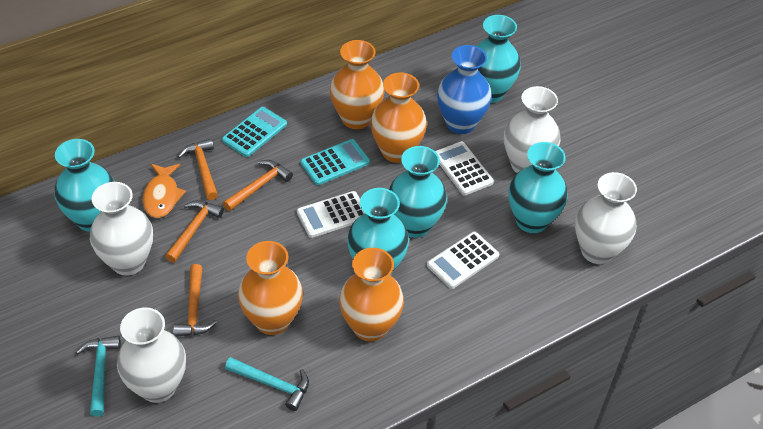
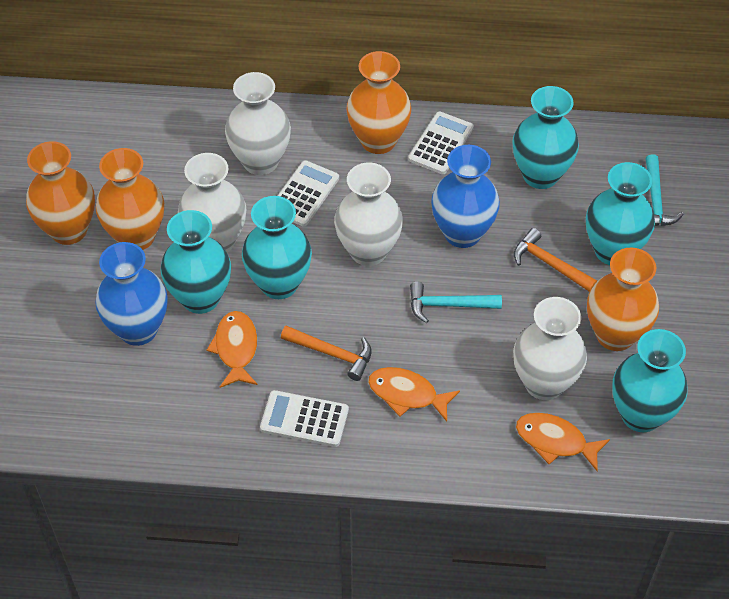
blue vase: [437,45,492,134] = 1 -> [95,242,168,346] [431,145,500,248] = 2
orange fish: [143,164,186,218] = 1 -> [207,311,257,388] [368,367,460,422] [516,413,610,471] = 3
orange hammer: [165,200,224,263] [173,264,217,337] [178,139,218,200] [223,160,293,211] = 4 -> [281,326,372,381] [514,228,597,292] = 2
turquoise calculator: [222,107,287,157] [300,139,370,185] = 2 -> none = 0

